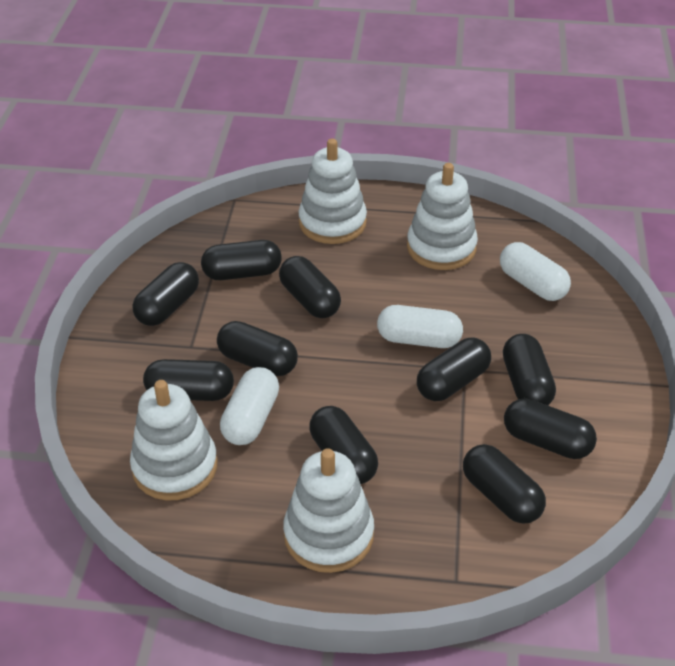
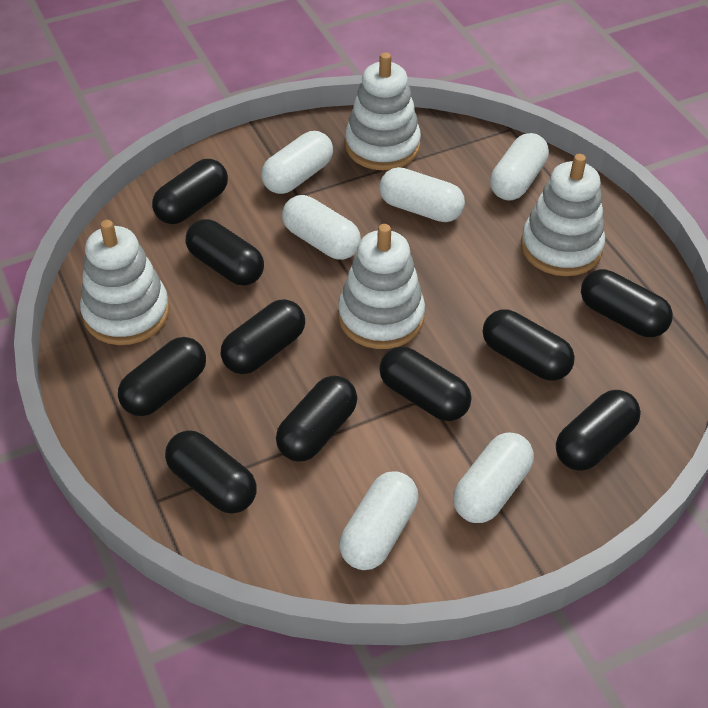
white capsule: [220,367,279,445] [377,305,463,348] [500,242,571,301] = 3 -> [261,131,333,194] [282,195,361,260] [339,471,418,570] [379,167,465,222] [453,433,534,523] [490,133,549,200] = 6

